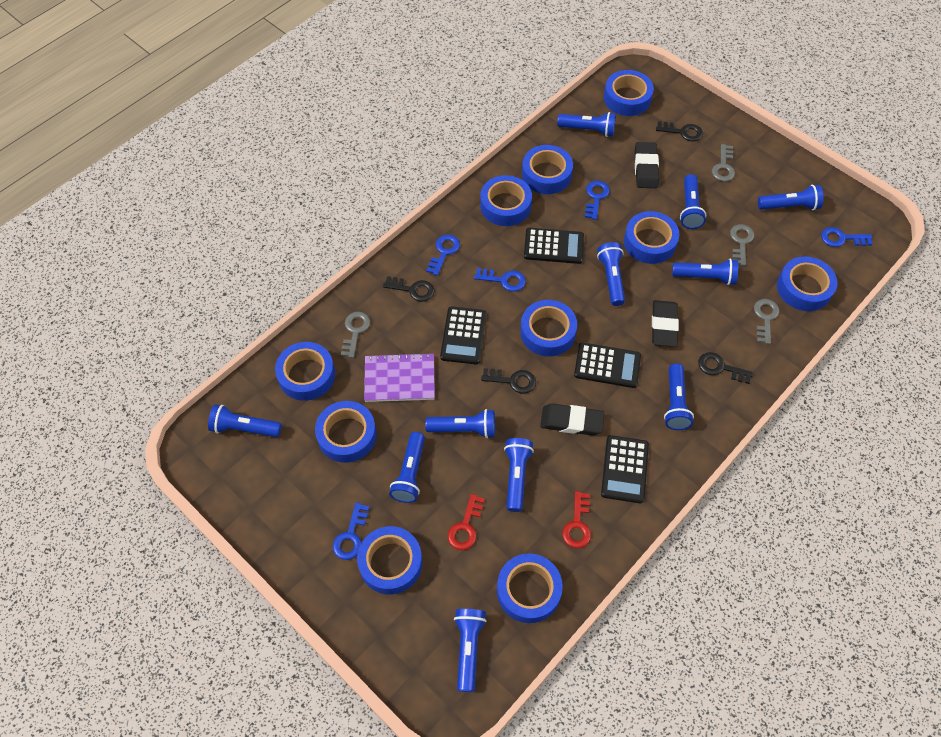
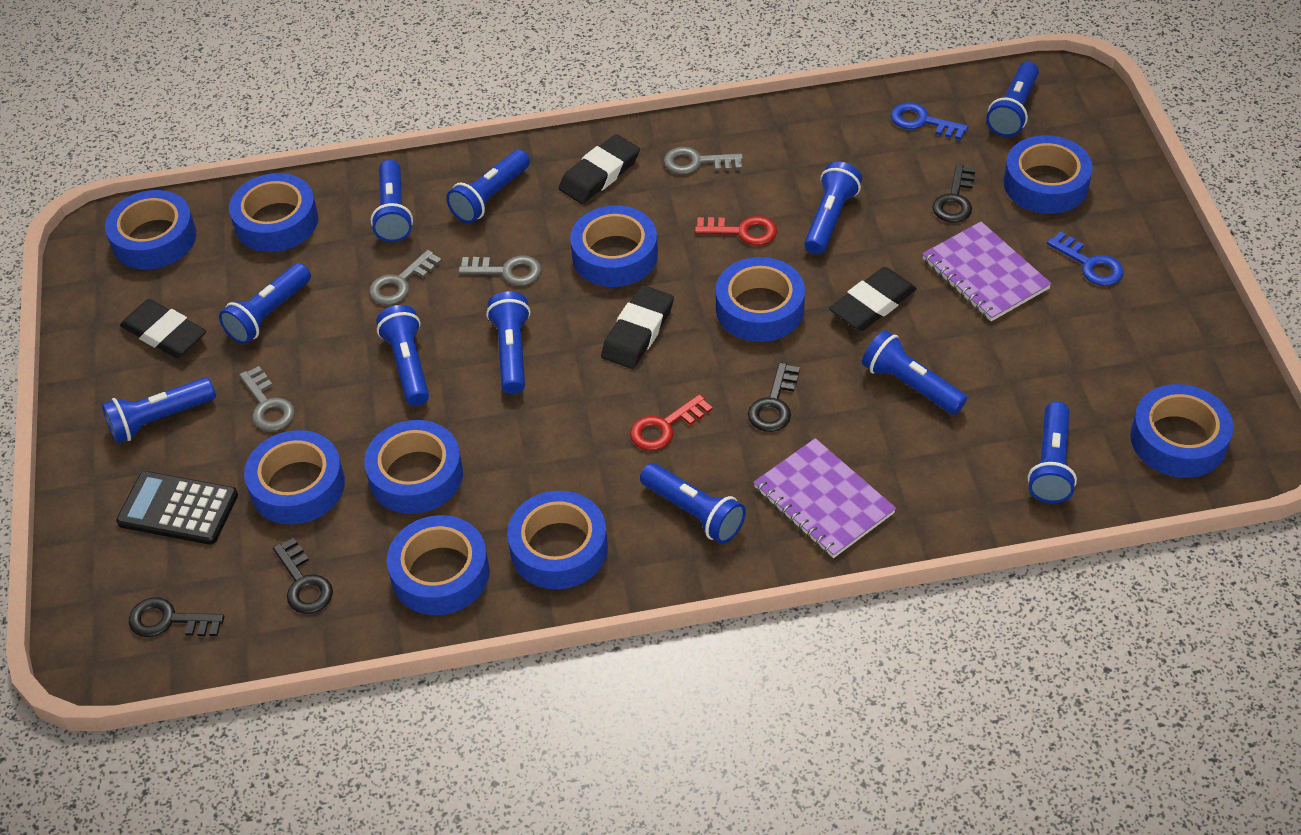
black calculator: [440,306,486,364] [524,228,584,264] [574,342,641,388] [601,435,649,503] = 4 -> [116,471,238,545] = 1
black eraser: [540,403,604,436] [635,142,659,188] [652,300,679,347] = 3 -> [120,299,207,358] [559,134,640,204] [601,285,674,369] [829,267,917,331] = 4
blue key: [333,502,369,560] [426,234,460,276] [474,268,526,292] [585,181,610,220] [821,227,873,247] = 5 -> [891,103,968,140] [1047,231,1124,286] = 2
purple notebook: [364,353,435,402] = 1 -> [753,438,896,558] [922,222,1052,321] = 2

